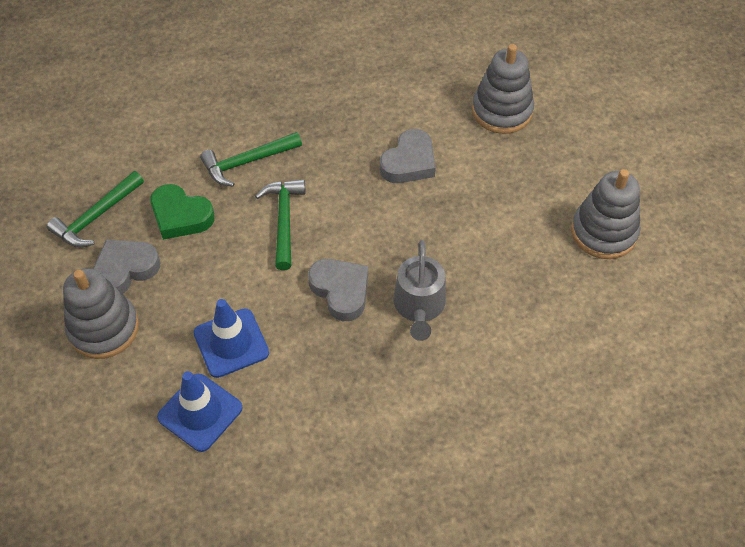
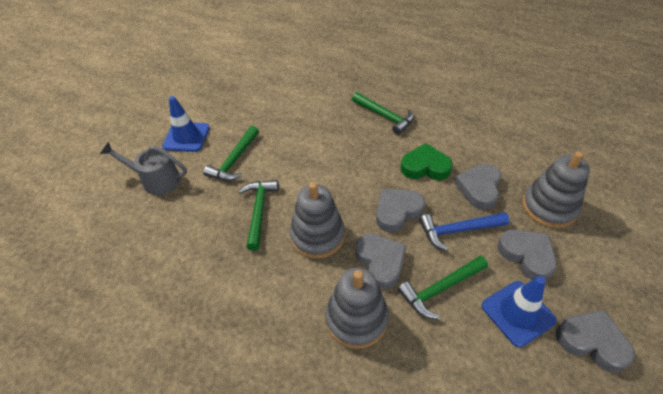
blue hammer: none = 0 -> [419,212,509,251] = 1
green hammer: [47,171,144,247] [200,132,302,187] [255,180,305,270] = 3 -> [203,126,259,181] [239,180,279,251] [352,92,414,135] [398,255,488,319] = 4
grey heart: [93,240,160,294] [308,259,368,321] [380,129,436,183] = 3 -> [355,234,406,289] [376,189,425,232] [454,164,502,210] [497,229,557,280] [556,310,635,373] = 5

